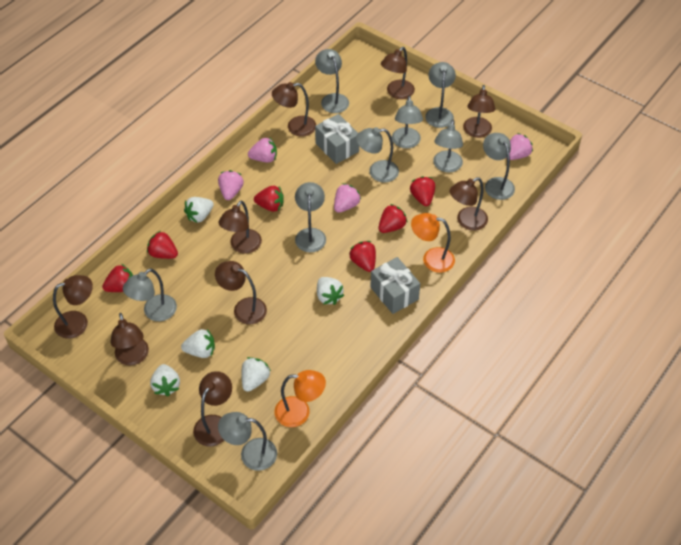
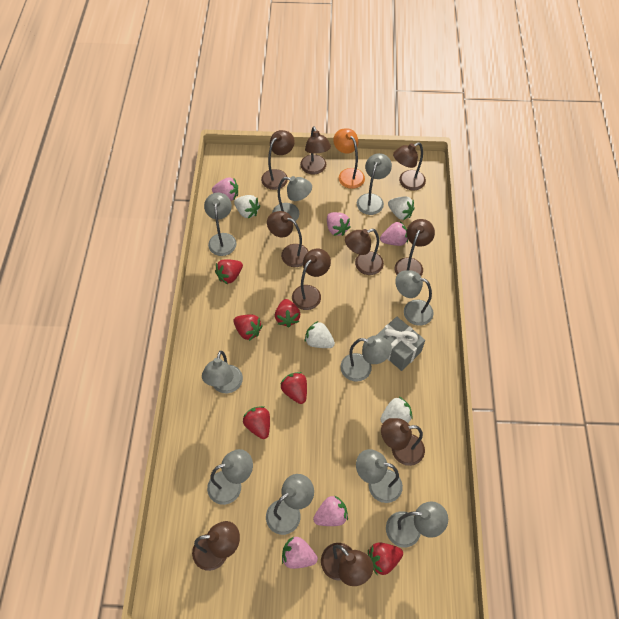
brown lamp: [53,275,93,339] [111,313,149,366] [193,371,232,447] [215,261,267,324] [218,200,262,254] [272,82,316,137] [381,47,415,99] [450,177,488,231] [463,85,495,138] = 9 -> [192,521,240,571] [261,130,295,190] [267,211,309,267] [292,249,331,310] [300,126,331,175] [321,543,373,586] [345,229,384,275] [381,418,425,466] [393,142,426,191] [395,219,435,276] = 10
grey gift: [315,114,359,164] [370,257,420,314] = 2 -> [377,316,425,371] = 1
grey lamp: [123,269,177,321] [218,412,277,471] [295,182,326,253] [315,49,349,113] [356,127,399,182] [392,96,423,149] [425,62,456,128] [433,120,463,173] [483,133,515,200] = 9 -> [202,351,243,393] [204,192,237,256] [207,449,253,505] [266,474,314,535] [272,176,312,221] [340,335,392,382] [356,449,403,503] [357,153,392,215] [386,502,448,548] [395,270,434,326] = 10
orange lamp: [274,370,326,427] [411,213,455,273] = 2 -> [333,128,365,189] = 1
pink strawberry: [218,170,244,200] [248,137,277,163] [334,183,361,213] [506,133,533,160] = 4 -> [212,177,238,201] [282,537,318,569] [313,495,348,526] [327,212,351,236] [380,221,408,246] = 5
white strawberry: [150,364,180,396] [181,329,215,358] [184,197,214,223] [241,357,271,392] [317,277,344,305] = 5 -> [234,195,260,218] [305,321,335,348] [380,397,413,424] [388,196,415,220] = 4

